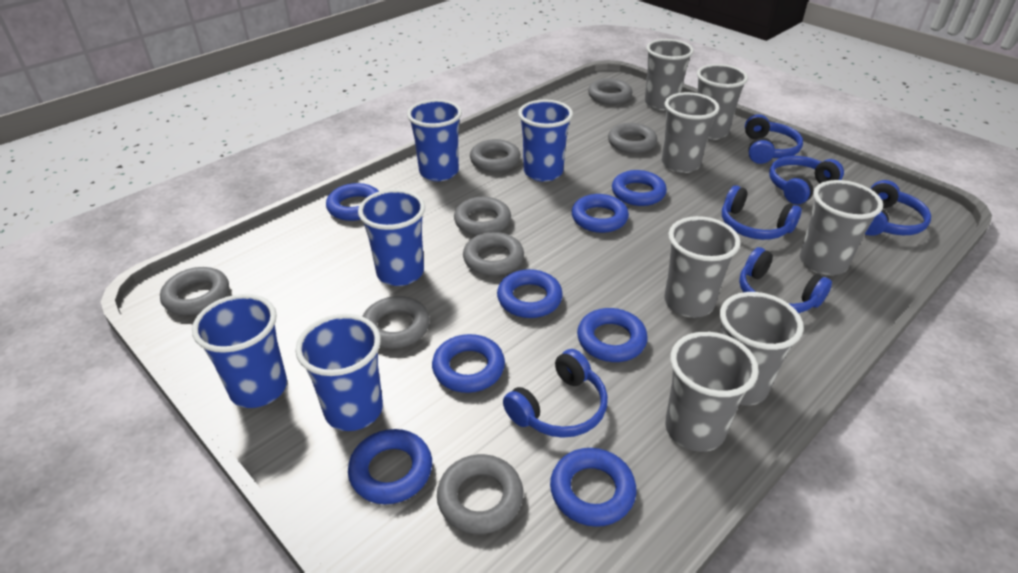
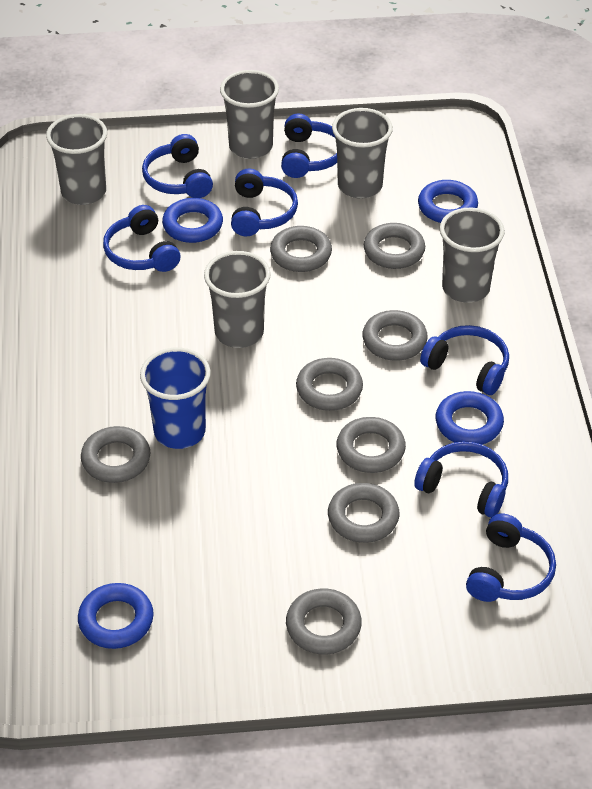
blue cup: [192,294,287,408] [295,314,383,431] [358,189,425,286] [407,99,462,181] [518,100,573,182] = 5 -> [140,348,211,449] = 1
blue headphones: [503,349,608,438] [722,185,802,240] [739,247,832,313] [745,114,803,164] [769,156,844,204] [865,180,931,236] = 6 -> [103,205,180,272] [142,134,213,198] [231,168,298,236] [281,113,337,178] [414,441,508,518] [420,325,509,395] [466,514,556,602] = 7
blue ring: [326,183,379,221] [348,429,432,504] [432,334,505,393] [497,269,563,318] [550,448,636,527] [572,194,629,233] [577,308,648,362] [612,170,667,206] = 8 -> [78,583,154,649] [162,198,223,243] [418,180,478,223] [436,391,504,444] = 4
grey cup: [645,39,694,110] [662,92,719,173] [664,216,741,318] [665,332,759,452] [697,64,748,140] [720,292,804,405] [800,180,883,275] = 7 -> [46,114,107,205] [204,251,271,348] [220,70,279,159] [332,108,393,199] [440,208,505,303] = 5

